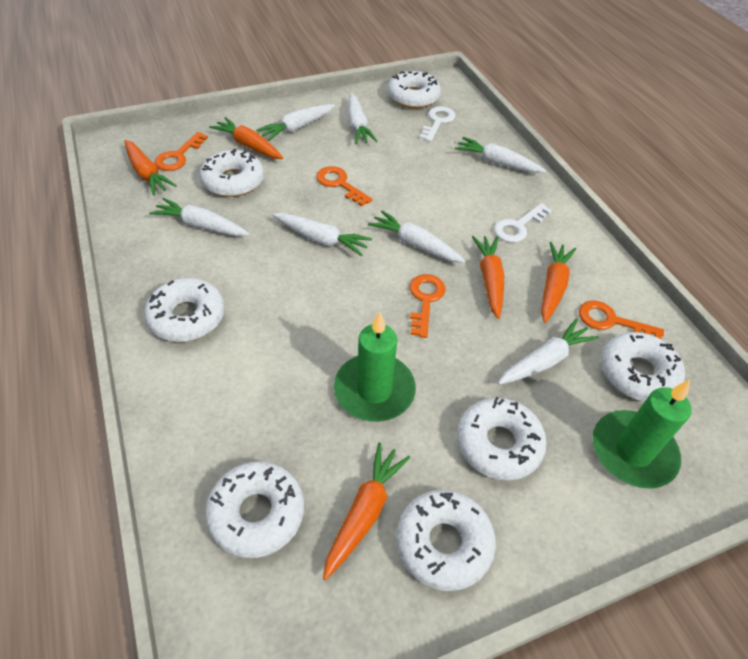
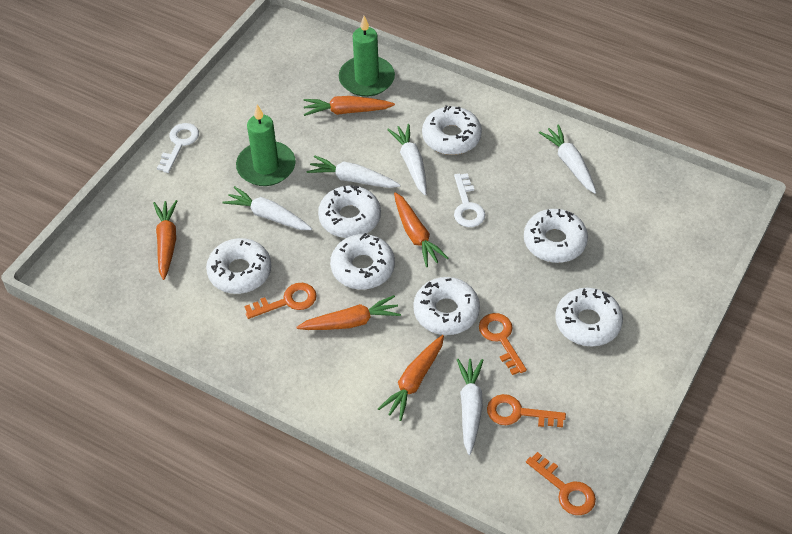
white carrot: [149,198,249,236] [256,104,335,141] [272,213,372,256] [348,93,378,144] [368,210,466,263] [455,137,546,173] [498,318,599,385] = 7 -> [222,186,312,230] [307,155,401,188] [387,124,427,195] [457,359,483,455] [539,125,596,194] = 5

